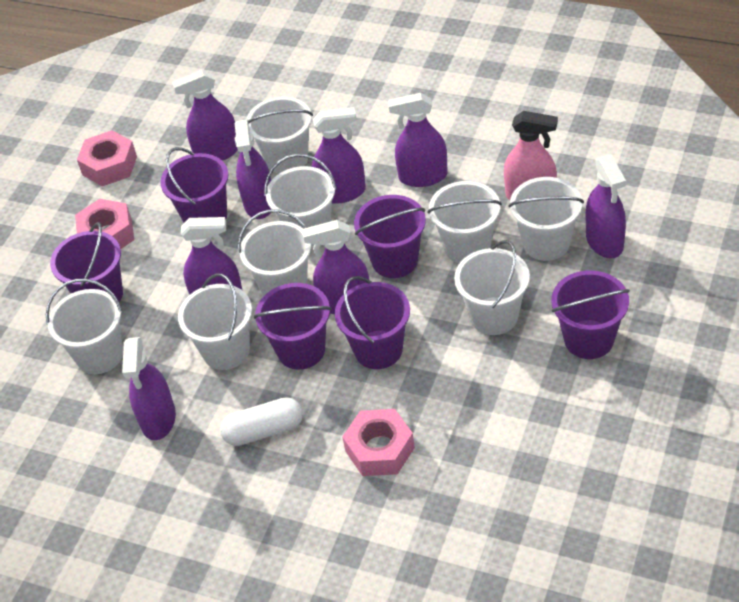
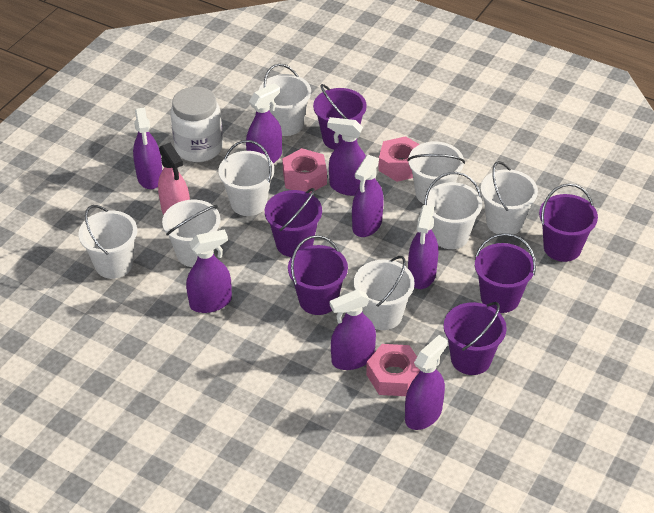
white capsule: [220,397,303,446] = 1 -> none = 0
white jar: none = 0 -> [170,87,223,162] = 1

